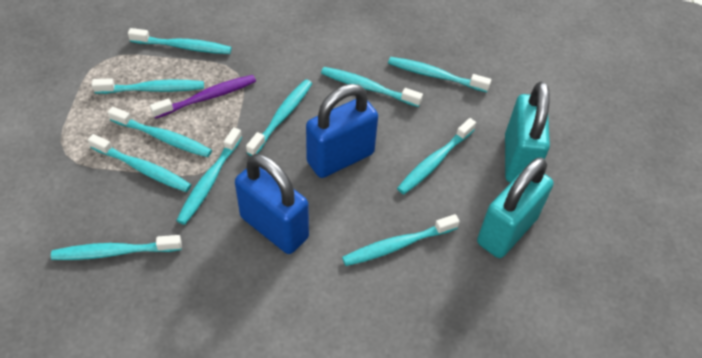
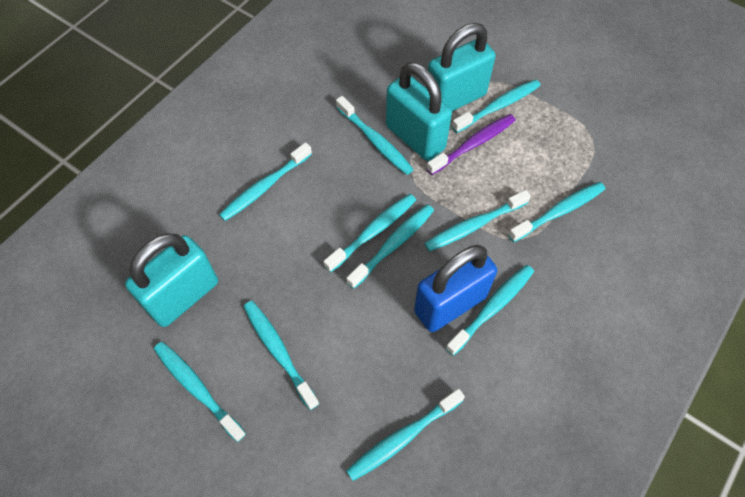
blue padlock: [235,154,309,254] [306,84,378,178] = 2 -> [414,245,497,332] = 1
turquoise padlock: [477,158,554,258] [505,81,550,183] = 2 -> [125,233,218,327] [386,62,452,161] [426,23,496,111] = 3

